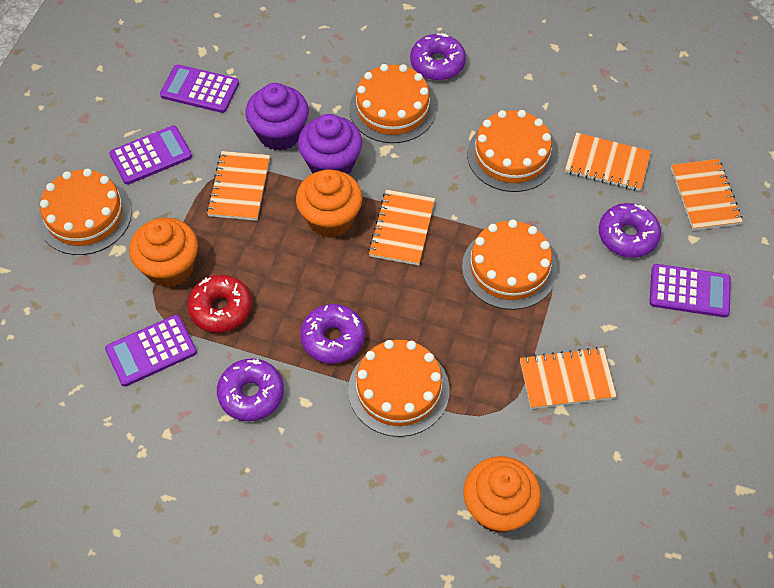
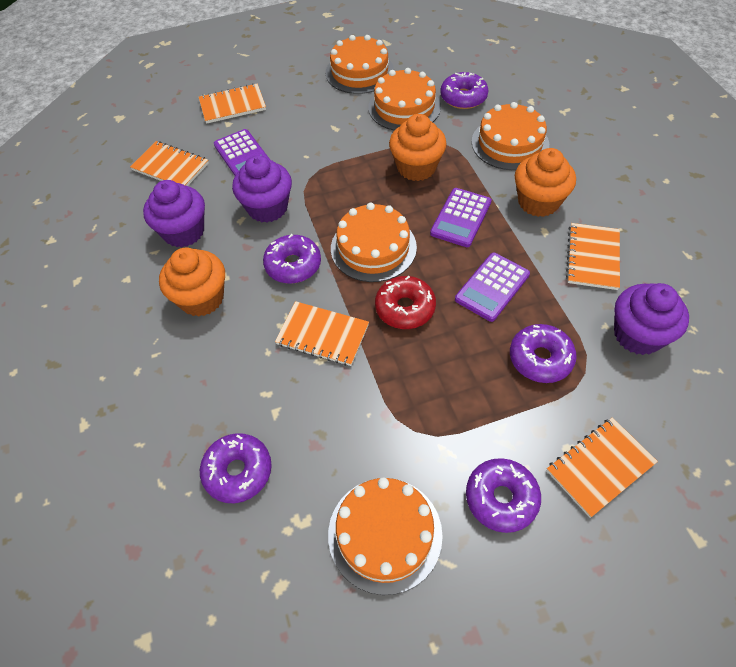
purple calculator: [105,315,197,387] [110,125,192,185] [160,64,239,113] [649,264,731,317] = 4 -> [214,129,270,175] [430,188,492,247] [455,253,530,322] = 3
purple cupcake: [245,83,309,151] [298,114,362,174] = 2 -> [143,180,205,247] [232,155,292,223] [614,283,689,355] = 3
purple donut: [217,358,284,421] [300,304,365,364] [410,33,466,80] [599,203,661,258] = 4 -> [200,433,272,503] [263,234,321,284] [440,72,489,109] [466,458,541,533] [510,324,577,383] = 5

